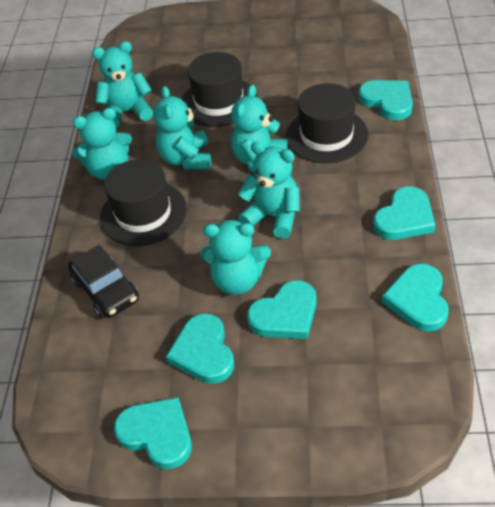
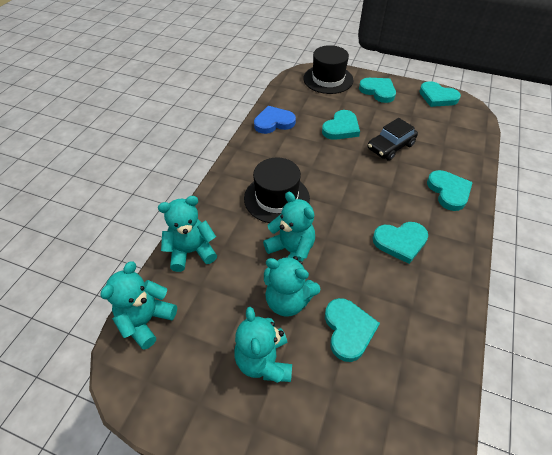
black hat: [100,159,187,246] [182,52,257,127] [286,83,368,163] = 3 -> [244,157,310,223] [303,45,354,94] = 2
blue heart: none = 0 -> [254,106,296,134] = 1
turquoise teddy bear: [72,108,132,180] [92,41,153,128] [153,86,211,170] [201,220,271,295] [231,85,288,172] [238,142,300,239] = 6 -> [100,261,177,350] [158,196,217,272] [234,307,292,383] [263,192,315,261] [264,256,320,317] = 5

